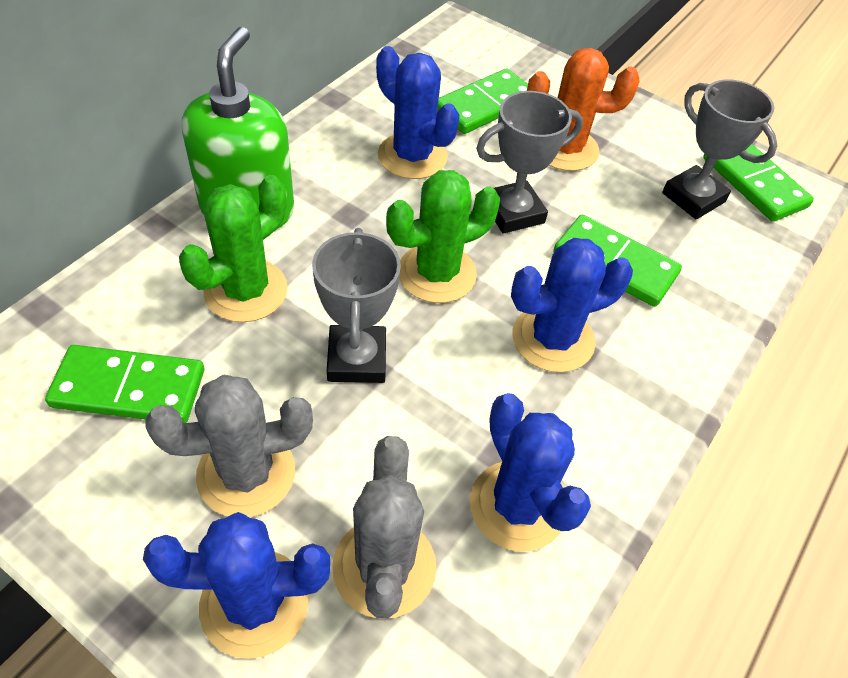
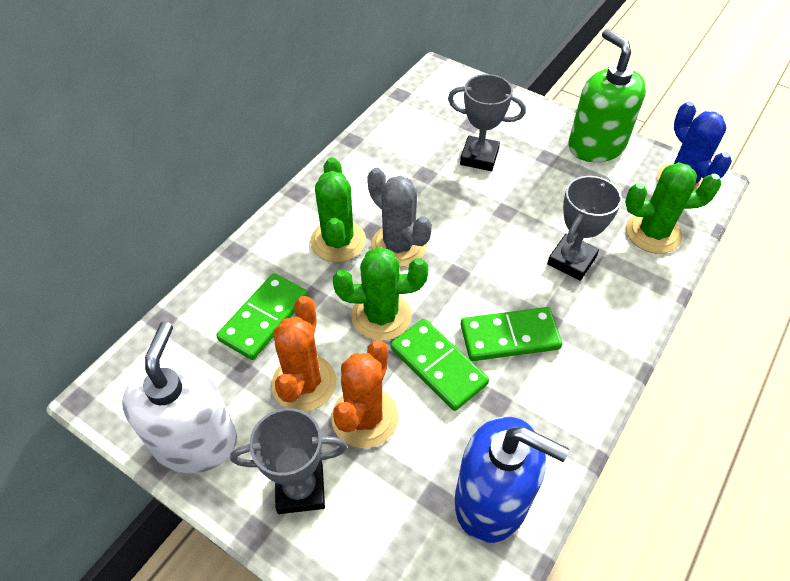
blue cactus: [143,512,330,659] [376,46,460,179] [470,393,591,552] [511,238,633,372] = 4 -> [656,101,732,190] = 1
blue soap dispenser: none = 0 -> [454,417,569,543] = 1
green cactus: [179,175,288,322] [386,170,500,303] = 2 -> [310,157,366,262] [333,247,428,341] [625,162,722,254] = 3
green domino: [45,345,204,423] [437,69,528,134] [553,215,682,307] [703,144,814,222] = 4 -> [216,273,308,360] [391,319,489,411] [460,307,562,361] = 3
grey cactus: [145,375,313,517] [332,436,437,619] = 2 -> [367,168,432,267] = 1
orange cactus: [527,48,640,171] = 1 -> [271,296,337,412] [331,340,398,448] = 2
white soap dispenser: none = 0 -> [122,322,237,473] = 1

